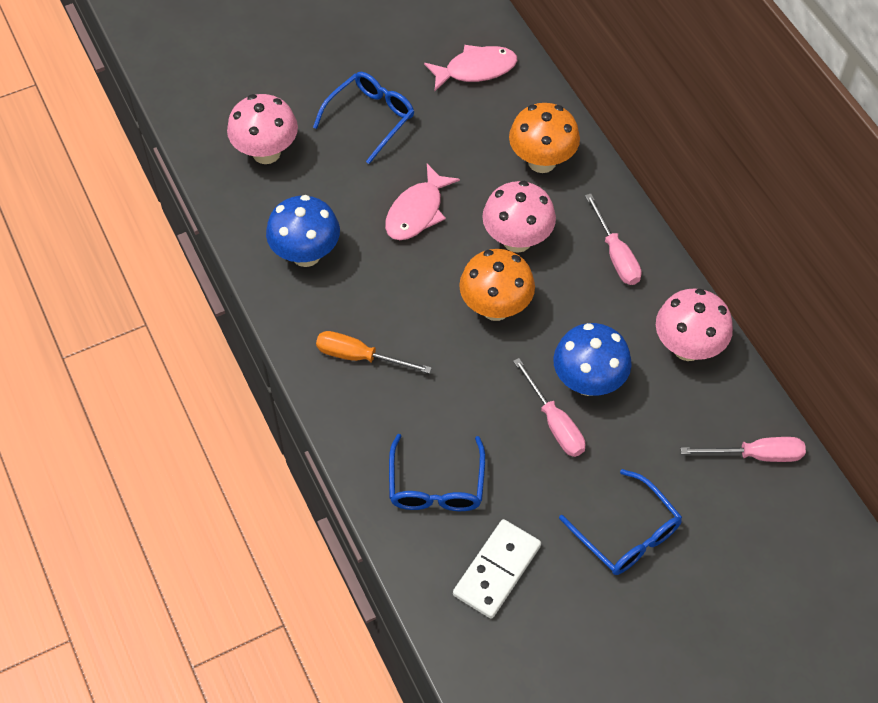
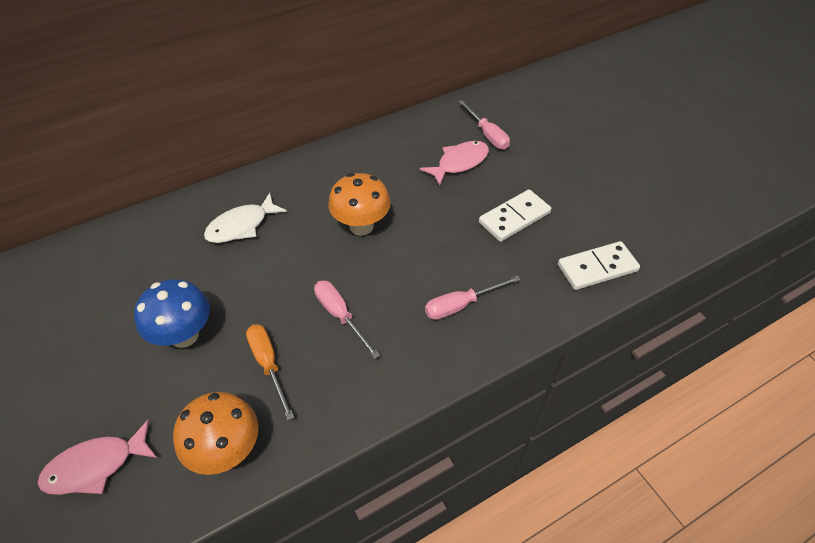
blue glasses: [313,72,414,164] [389,434,485,511] [559,469,682,575] = 3 -> none = 0
blue mushroom: [266,195,340,267] [553,323,632,396] = 2 -> [134,279,210,348] = 1
pink mushroom: [227,94,298,164] [482,181,556,253] [656,289,733,361] = 3 -> none = 0
white domino: [453,519,541,619] = 1 -> [479,189,551,242] [558,241,640,290] = 2
white fish: none = 0 -> [204,193,287,243] = 1

